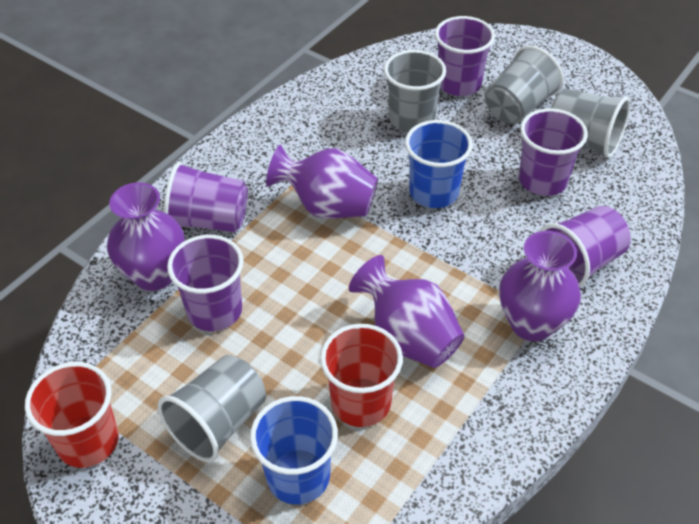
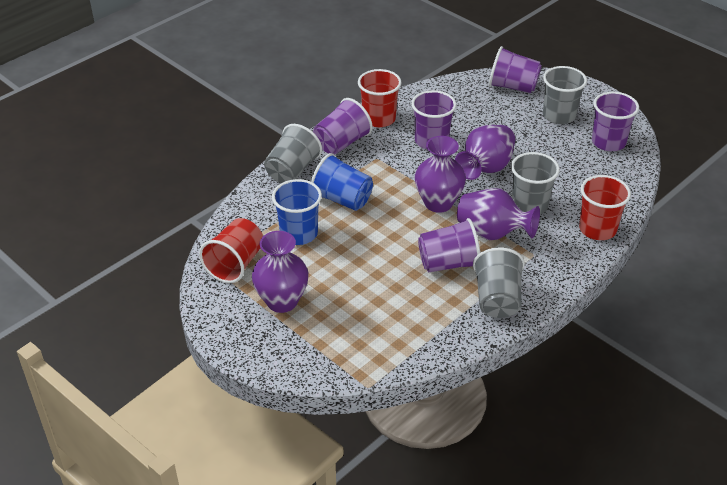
red cup: [25,362,119,468] [320,324,403,427] = 2 -> [199,218,263,283] [358,69,402,127] [579,175,631,240] = 3

